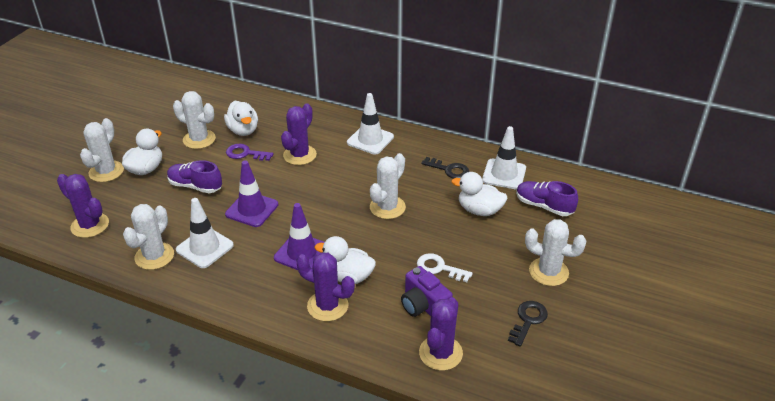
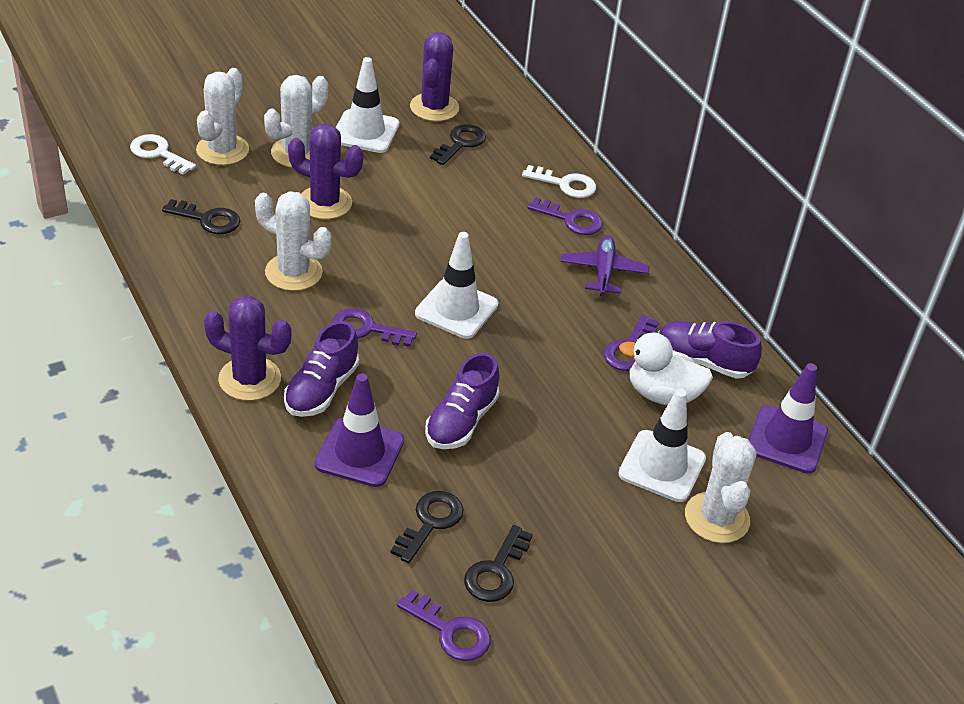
black key: [421,157,469,179] [508,301,548,347] = 2 -> [162,199,240,234] [391,491,464,563] [430,124,486,165] [464,525,533,602] = 4
purple cactus: [57,174,109,238] [281,104,317,165] [296,253,355,321] [419,297,463,371] = 4 -> [204,296,292,401] [288,124,363,219] [410,32,459,122] = 3
purple camera: [401,266,453,317] = 1 -> none = 0
purple key: [226,144,274,161] = 1 -> [332,308,417,347] [397,590,491,661] [528,197,603,235] [604,315,659,371] = 4
purple plane: none = 0 -> [561,235,649,296] = 1
purple shoe: [167,160,222,193] [516,181,578,216] = 2 -> [284,321,359,417] [425,353,500,449] [658,321,762,379] = 3
white cactus: [80,118,124,182] [123,204,174,270] [173,91,216,149] [370,153,406,219] [525,219,586,286] = 5 -> [196,68,249,165] [255,191,331,291] [264,75,328,168] [685,432,757,543] = 4
white duck: [122,129,162,175] [224,101,258,136] [315,236,376,284] [451,172,508,216] = 4 -> [619,332,713,405] = 1
white key: [417,253,473,282] = 1 -> [130,134,196,175] [522,165,596,198] = 2

